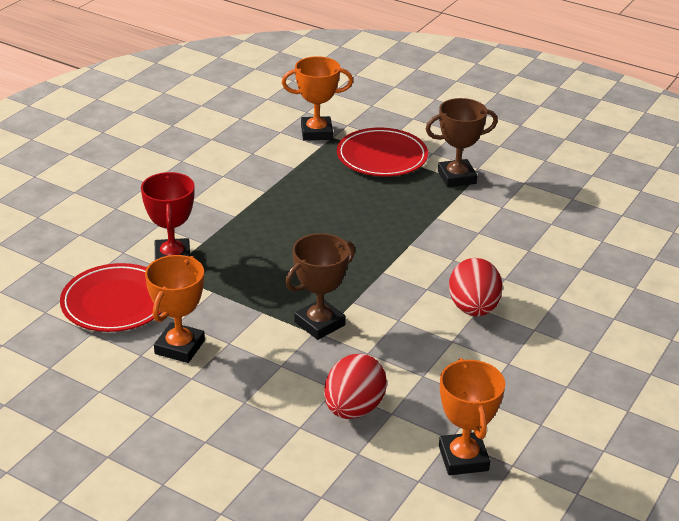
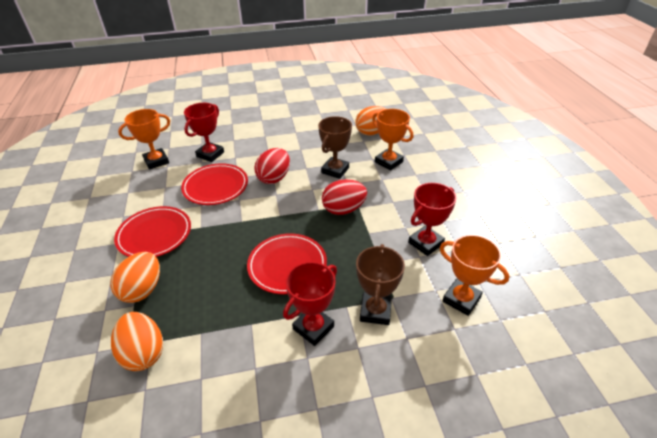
orange egg: none = 0 -> [110,252,160,303] [111,312,163,371] [356,106,386,136] = 3
red plate: [60,263,161,332] [337,128,428,177] = 2 -> [114,206,191,257] [181,163,248,205] [247,233,327,294] = 3
red trophy: [141,172,195,260] = 1 -> [184,103,224,162] [283,262,337,346] [408,183,456,256] = 3

